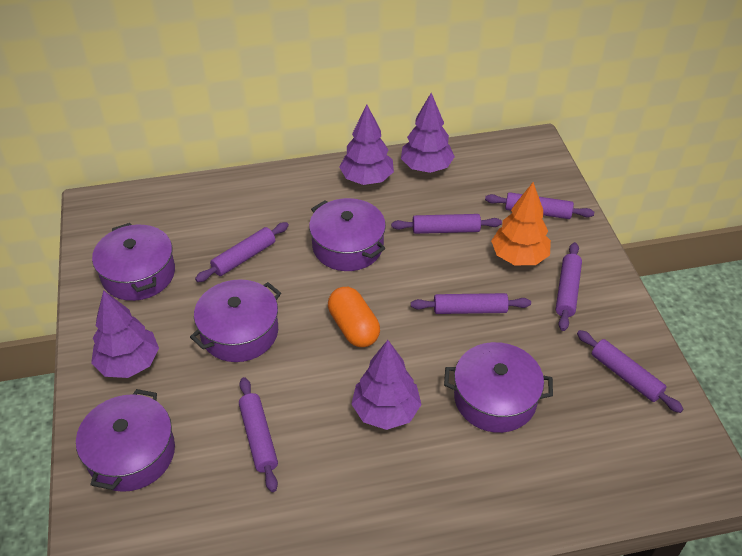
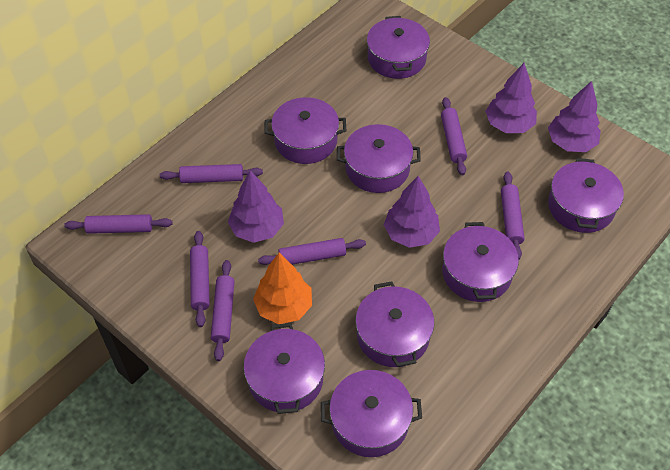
orange capsule: [328,287,380,347] = 1 -> none = 0
purple pot: [76,389,175,492] [92,223,175,301] [190,279,281,362] [309,198,386,271] [444,342,553,433] = 5 -> [244,323,325,414] [264,97,346,164] [321,370,422,457] [337,124,421,193] [355,281,434,367] [367,16,430,79] [442,222,519,302] [548,158,624,233] = 8

